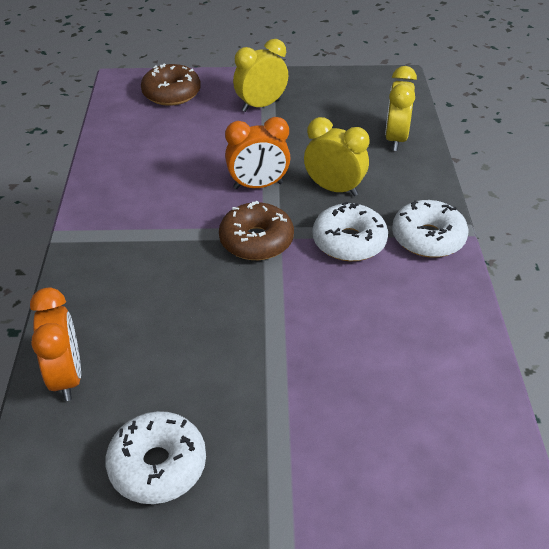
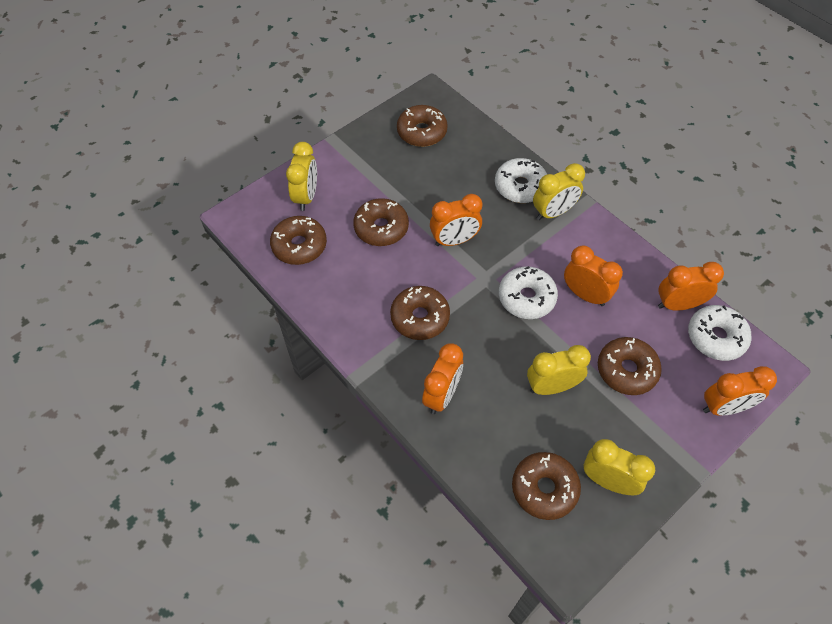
brown donut: [141,64,201,106] [219,201,294,260] = 2 -> [270,216,327,265] [353,198,409,246] [390,286,450,340] [397,105,448,147] [512,452,581,520] [598,337,662,395] = 6
orange clock: [30,287,81,401] [225,117,290,189] = 2 -> [422,343,463,414] [430,194,482,246] [564,246,623,306] [658,262,724,311] [703,366,777,415] = 5
yellow clock: [233,39,288,112] [304,117,369,196] [385,66,417,151] = 3 -> [286,142,317,211] [527,345,591,395] [533,163,585,220] [584,439,655,495] = 4

